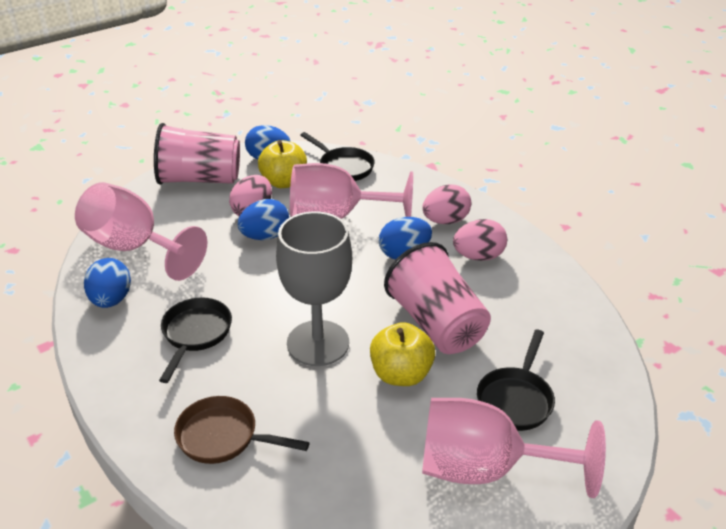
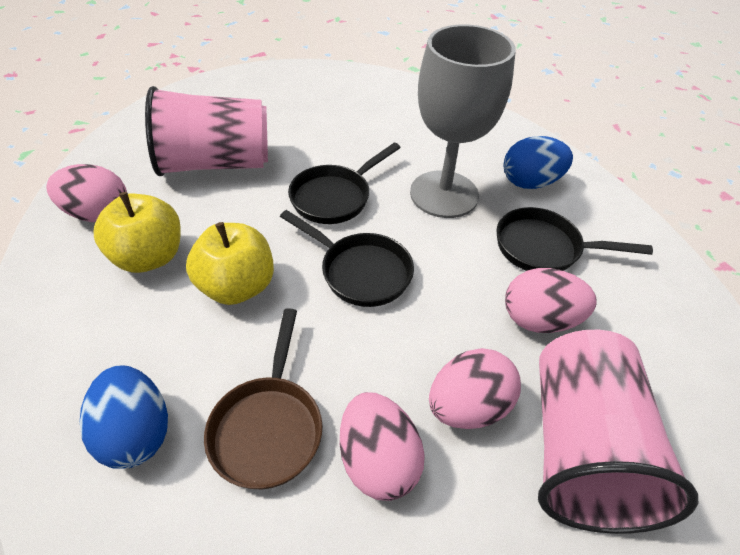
blue egg: [84,258,131,308] [238,199,289,240] [245,125,291,159] [379,217,432,259] = 4 -> [80,366,168,469] [504,136,573,189] = 2
pink egg: [229,175,272,217] [422,184,471,224] [453,219,507,261] = 3 -> [47,164,127,222] [340,392,425,501] [429,348,521,429] [505,268,597,333] = 4
pink goblet: [75,182,207,281] [290,163,413,219] [422,398,606,498] = 3 -> none = 0

